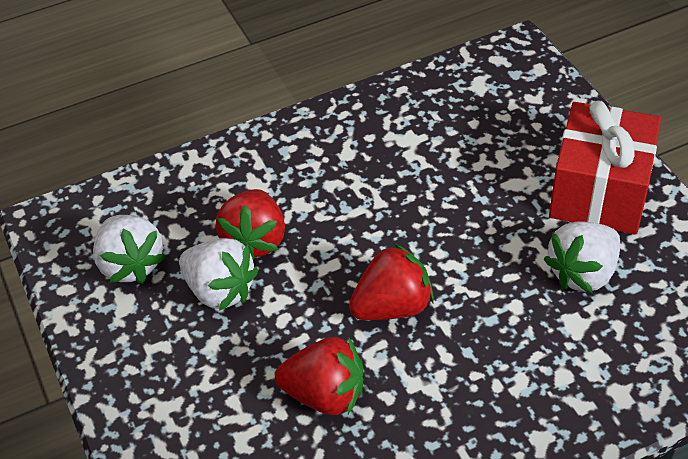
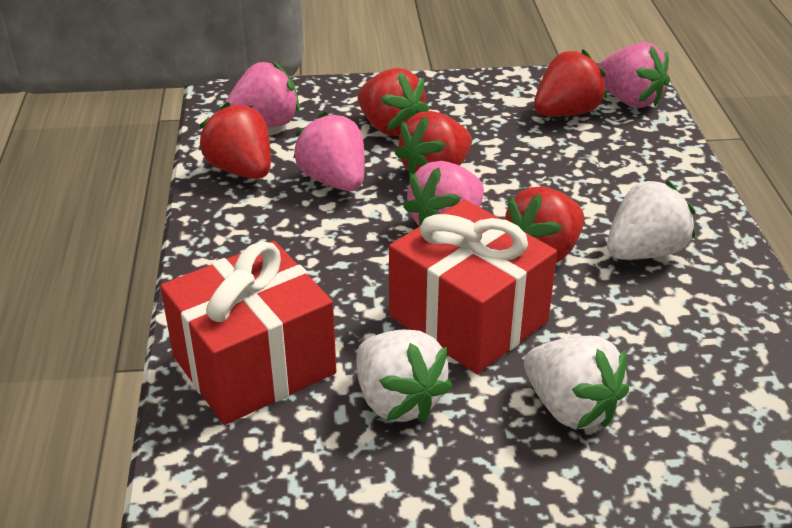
pink strawberry: none = 0 -> [224,61,300,127] [293,112,365,191] [403,161,484,226] [598,42,670,108] = 4
red gift: [549,101,661,235] = 1 -> [160,241,337,425] [389,200,557,374] = 2
red strawberry: [216,189,285,260] [275,337,363,415] [349,243,434,320] = 3 -> [199,102,271,179] [357,68,429,136] [395,111,472,176] [505,187,584,262] [534,49,607,116] = 5

